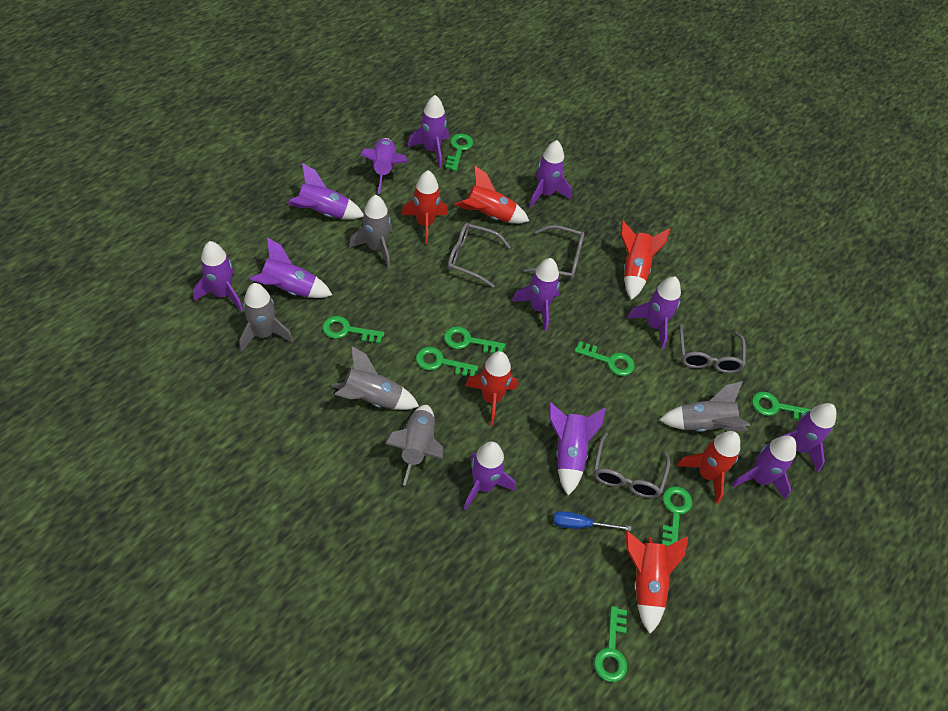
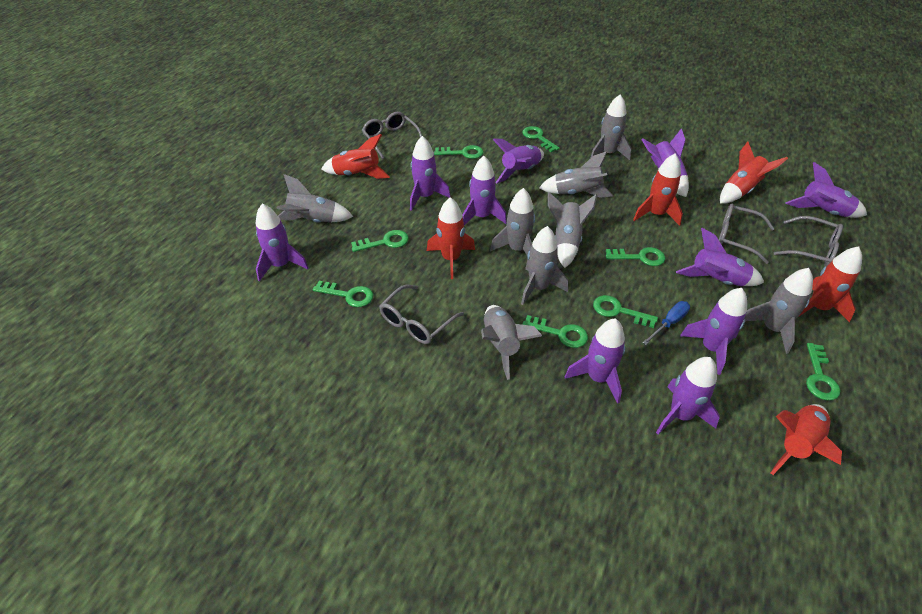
grey rocket: [239,283,293,352] [331,346,419,410] [349,195,392,268] [385,405,443,486] [660,381,750,432] = 5 -> [276,174,353,223] [481,305,542,380] [490,188,535,255] [521,226,568,305] [539,151,613,198] [548,192,597,268] [591,94,632,160] [744,268,813,354] = 8
purple rocket: [193,241,243,311] [250,237,332,298] [287,163,364,219] [360,138,407,194] [407,95,449,168] [464,441,516,510] [512,258,560,331] [529,140,571,208] [549,402,606,496] [627,277,681,349] [732,436,797,500] [775,403,836,472] = 12 -> [256,204,309,282] [410,136,451,211] [462,156,507,225] [493,138,544,183] [565,318,625,404] [641,128,689,197] [656,357,720,435] [676,228,764,286] [680,288,747,375] [786,162,867,218] = 10

